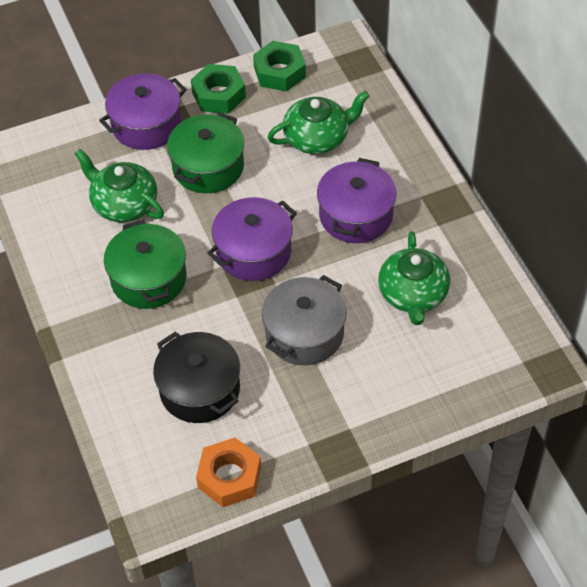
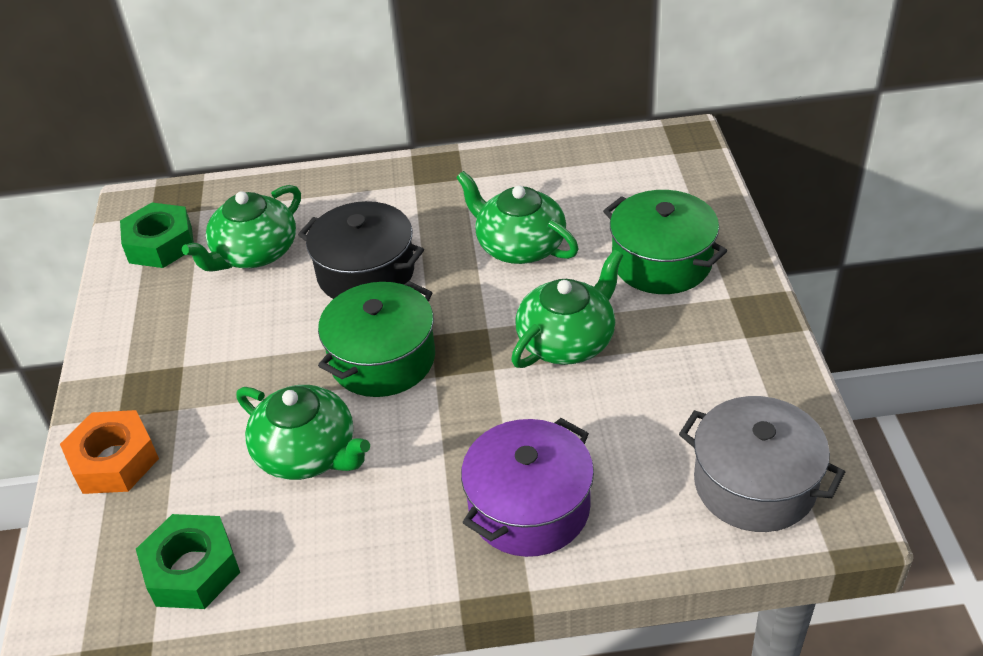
green teapot: [74,149,164,222] [267,91,370,154] [378,231,450,325] = 3 -> [182,185,301,272] [236,385,370,480] [456,171,579,264] [511,250,623,368] = 4
purple pot: [99,73,187,150] [207,197,297,281] [317,158,397,243] = 3 -> [461,418,594,557] = 1

